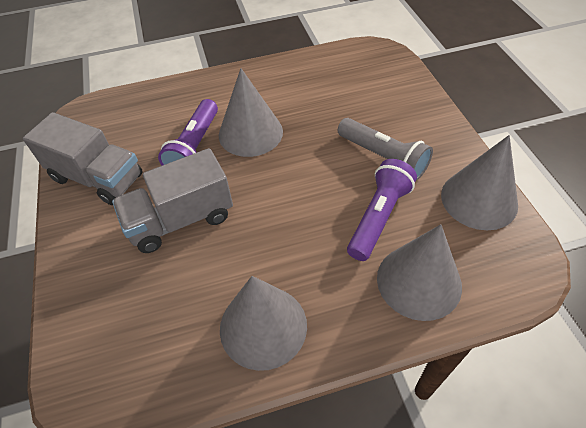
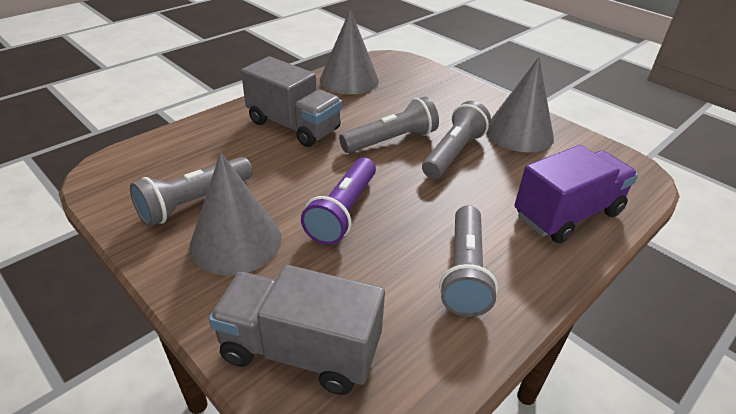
grey cone: [219,68,283,157] [220,276,307,371] [377,224,462,321] [441,135,518,230] = 4 -> [190,152,282,275] [320,9,379,94] [486,57,554,152] = 3
grey flashlight: [338,118,433,180] = 1 -> [130,157,253,227] [339,96,439,153] [422,101,491,179] [439,205,498,317] = 4
purple flashlight: [158,99,218,166] [347,159,417,261] = 2 -> [301,157,376,245] = 1
purple truck: none = 0 -> [514,145,638,243] = 1

